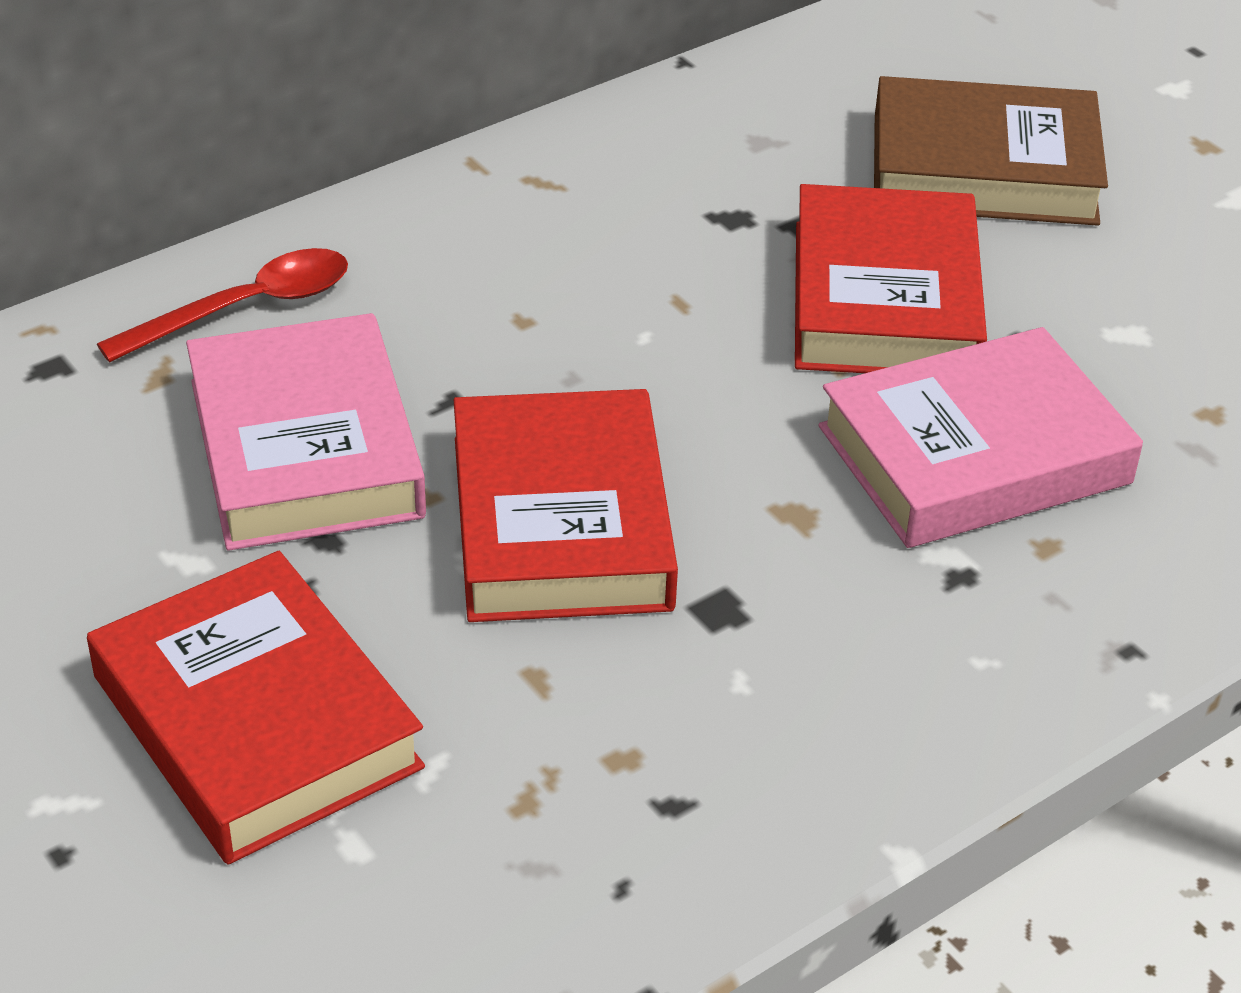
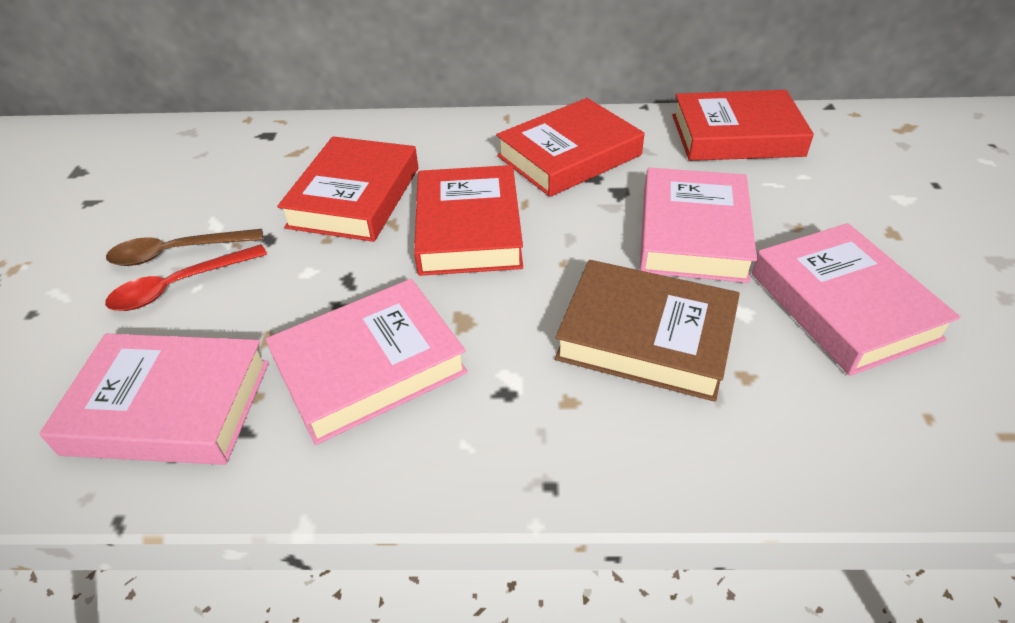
brown spoon: none = 0 -> [106,229,263,266] = 1
pink book: [186,313,426,551] [818,327,1143,548] = 2 -> [39,334,269,465] [266,279,468,445] [640,168,757,283] [752,223,961,376] = 4
red book: [87,551,425,865] [454,389,678,622] [795,184,987,373] = 3 -> [277,136,418,242] [414,165,523,276] [496,98,645,197] [672,90,814,161] = 4

